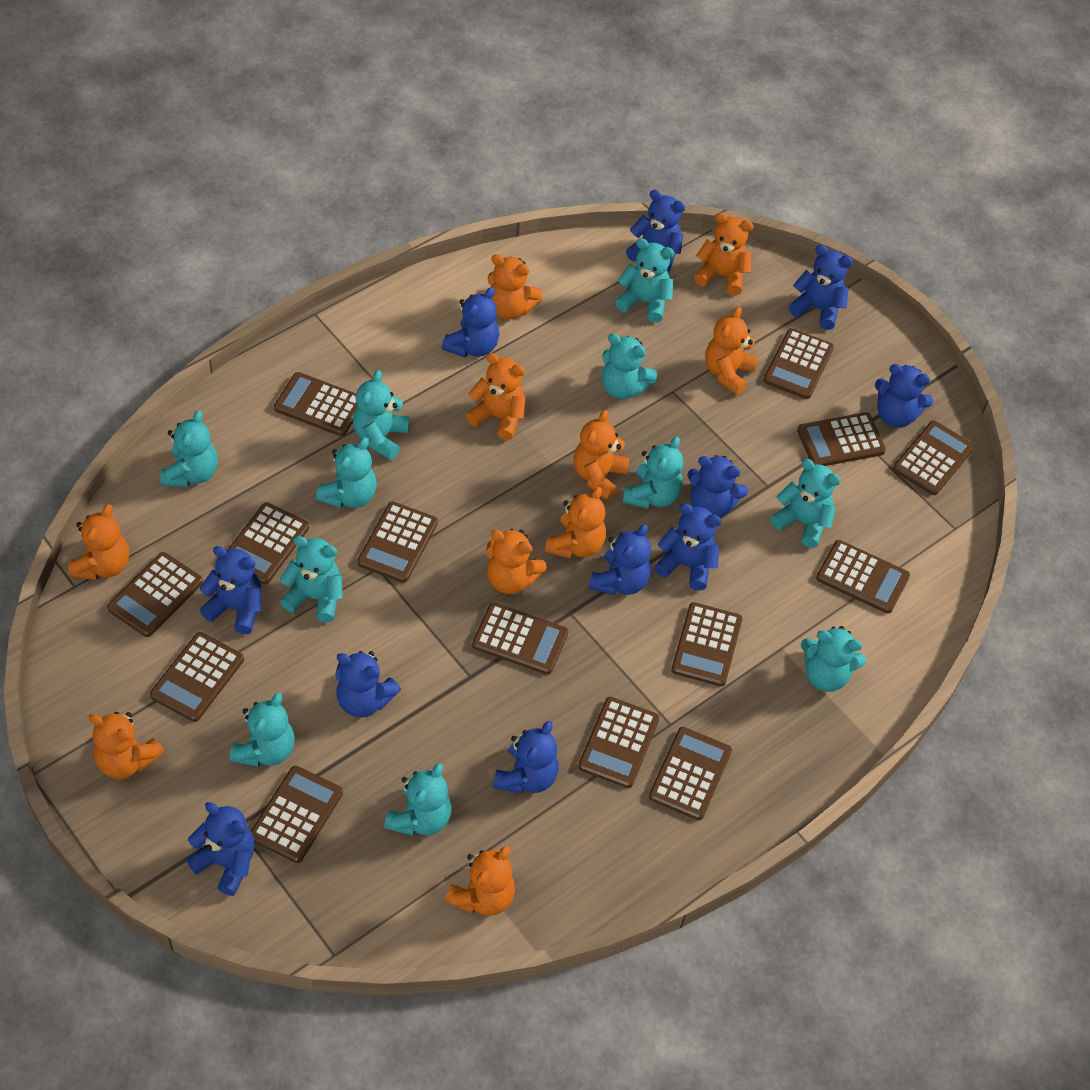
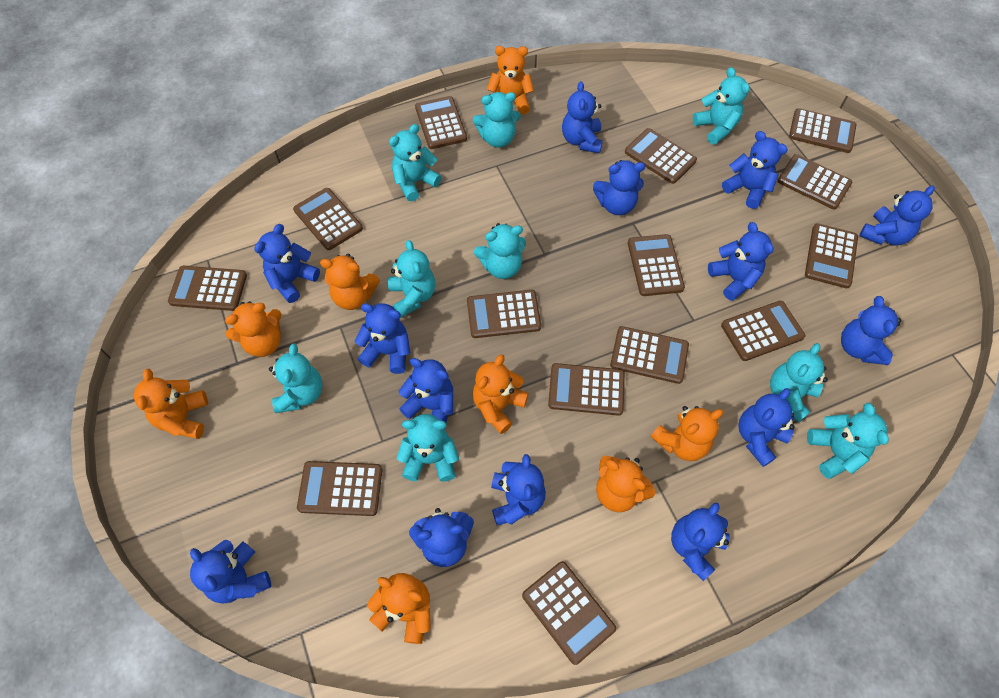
blue teddy bear: [186,802,255,896] [200,546,261,634] [335,651,401,717] [442,287,499,357] [493,721,559,794] [588,524,651,596] [626,190,685,273] [655,503,721,591] [687,455,748,518] [789,245,853,330] [875,364,933,428] = 11 -> [190,540,271,603] [254,224,320,303] [355,303,410,374] [399,358,453,430] [409,508,474,567] [491,454,546,526] [562,81,603,153] [593,160,645,215] [671,502,730,581] [708,222,774,301] [722,131,788,209] [738,388,795,467] [841,296,901,365] [859,185,935,246] = 14
orange teddy bear: [68,504,129,580] [89,712,164,779] [445,846,515,916] [466,353,526,440] [486,529,547,594] [488,254,542,319] [545,487,606,559] [574,410,630,500] [694,213,754,296] [705,307,758,395] = 10 -> [134,369,208,439] [225,301,282,357] [320,254,380,310] [367,573,431,644] [472,355,529,434] [487,46,534,115] [596,456,655,512] [651,406,723,461] = 8
turquoise teddy bear: [160,410,218,487] [230,693,295,767] [279,536,343,622] [316,437,377,508] [353,370,410,460] [384,763,452,836] [602,333,657,399] [615,238,674,323] [623,437,683,509] [771,459,841,548] [801,626,866,692] = 11 -> [269,343,323,413] [388,240,435,318] [389,124,442,201] [396,414,459,482] [473,92,521,148] [474,223,526,279] [693,67,750,145] [770,343,828,422] [807,403,889,479] = 9

